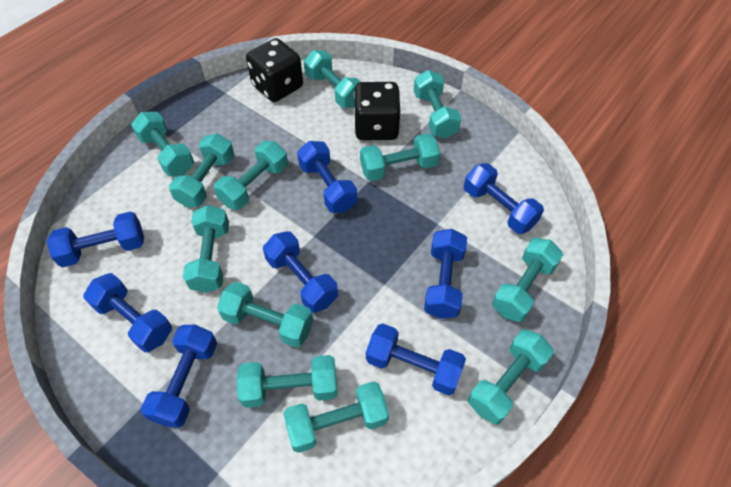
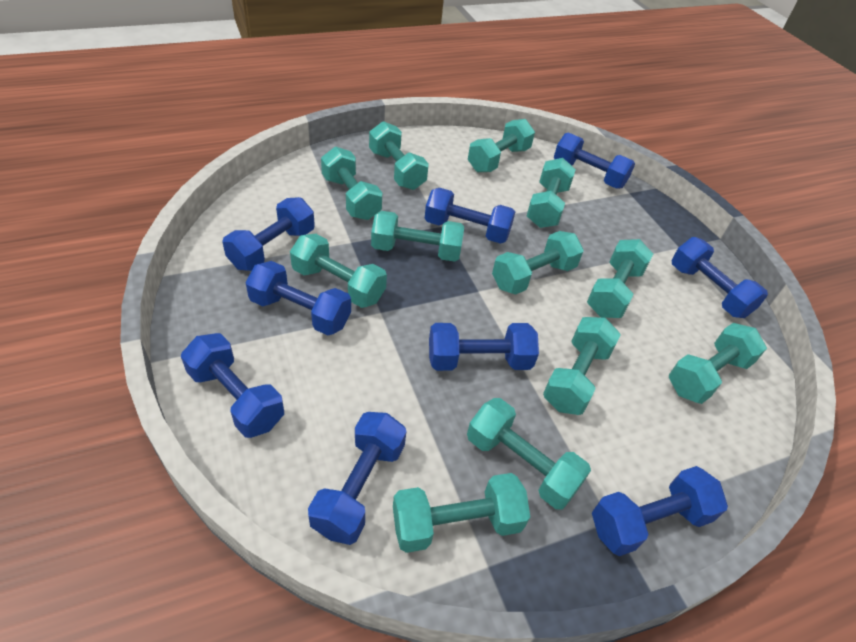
black dice: [246,38,303,102] [354,82,400,140] = 2 -> none = 0
blue dumbbell: [47,211,144,267] [83,273,172,352] [141,325,217,428] [263,231,338,313] [297,141,357,213] [366,324,466,396] [424,229,467,319] [464,163,544,234] = 8 -> [181,333,284,438] [222,197,315,271] [245,261,351,335] [308,412,406,545] [425,188,515,244] [429,323,539,371] [554,133,635,189] [592,466,728,556] [671,237,768,318] = 9

